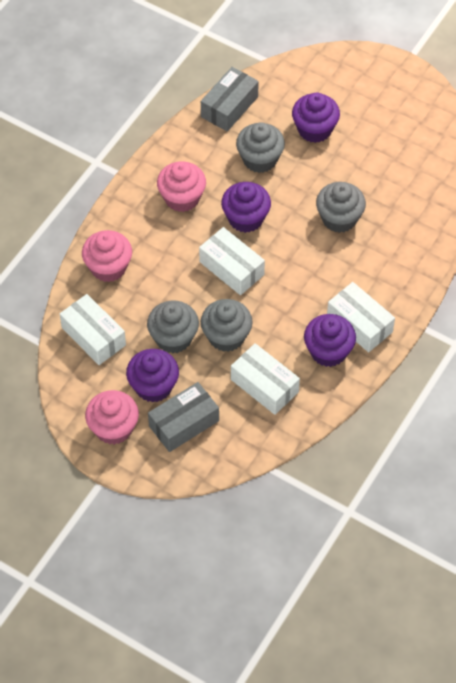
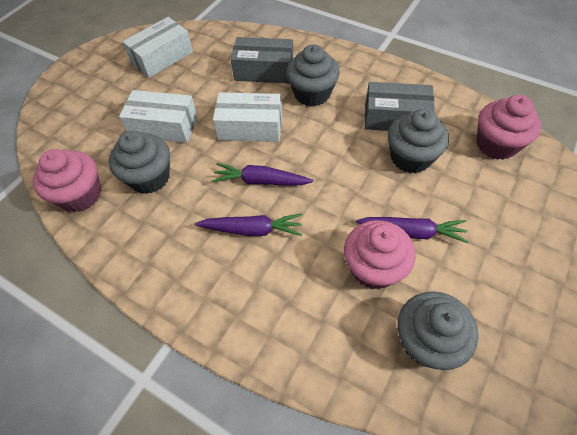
purple carrot: none = 0 -> [195,214,302,236] [212,163,313,185] [356,217,468,243] = 3
purple cupcake: [126,349,179,403] [221,182,271,233] [292,93,340,143] [304,314,356,367] = 4 -> none = 0
white box: [60,294,126,365] [199,227,265,295] [231,343,300,415] [327,282,395,352] = 4 -> [119,90,198,143] [123,17,193,78] [213,93,282,142] = 3

